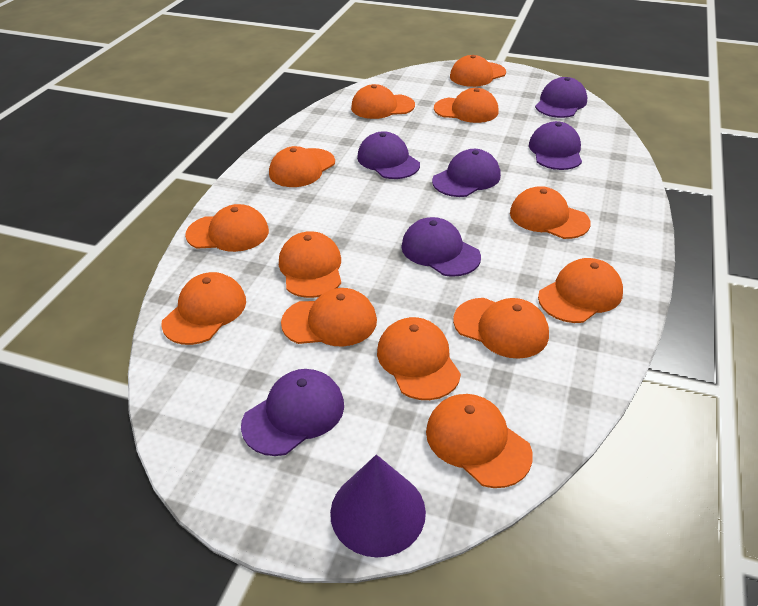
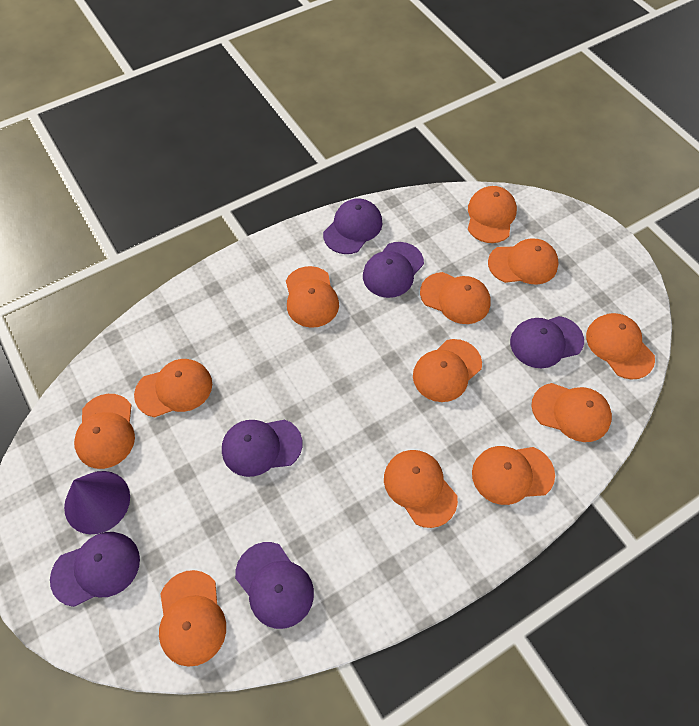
orange cap: [161,272,246,345] [185,204,269,252] [269,146,335,187] [279,231,341,298] [281,288,377,346] [351,84,415,119] [377,317,461,400] [426,394,533,488] [434,88,499,123] [450,55,506,87] [453,298,549,359] [510,186,591,239] [538,258,623,323] = 13 -> [74,394,135,469] [134,359,212,417] [159,570,226,667] [286,266,339,328] [384,450,458,528] [413,339,482,402] [420,272,491,324] [468,186,517,243] [472,446,555,505] [488,239,559,284] [531,383,612,442] [586,313,655,379] = 12

